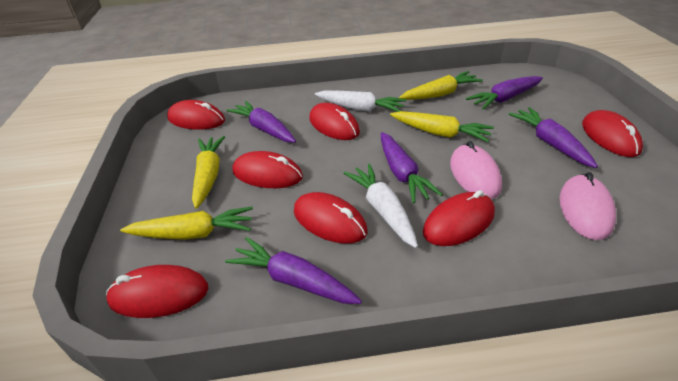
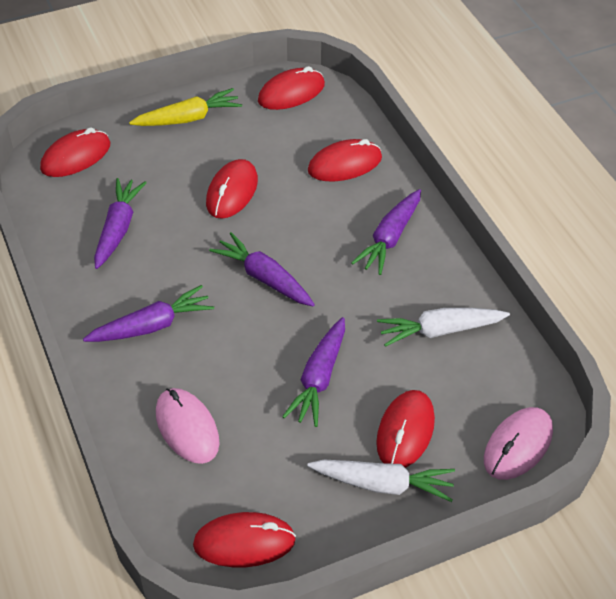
red mouse: [106,265,208,318] [167,100,225,130] [233,151,303,188] [294,192,368,244] [309,103,360,140] [423,190,495,246] [582,110,643,157] = 7 -> [40,128,110,177] [193,512,296,567] [206,159,258,219] [258,66,325,110] [308,139,382,181] [376,390,435,468] = 6
yellow carrot: [120,207,253,240] [192,136,225,209] [390,111,494,142] [399,71,483,100] = 4 -> [129,88,242,126] = 1

